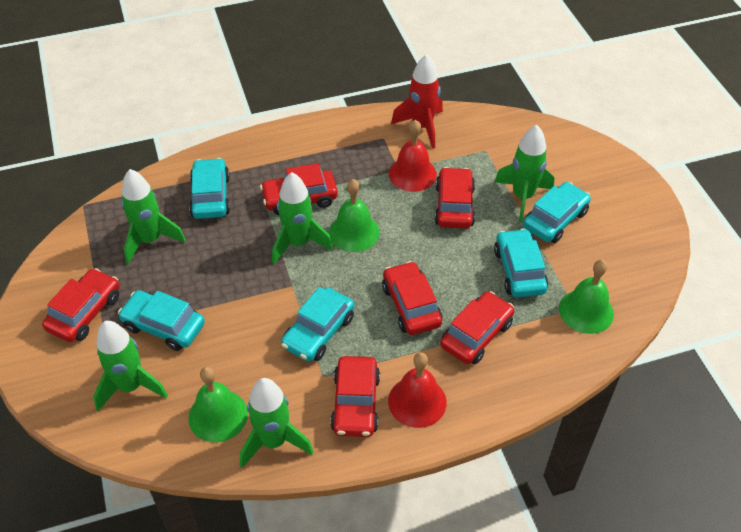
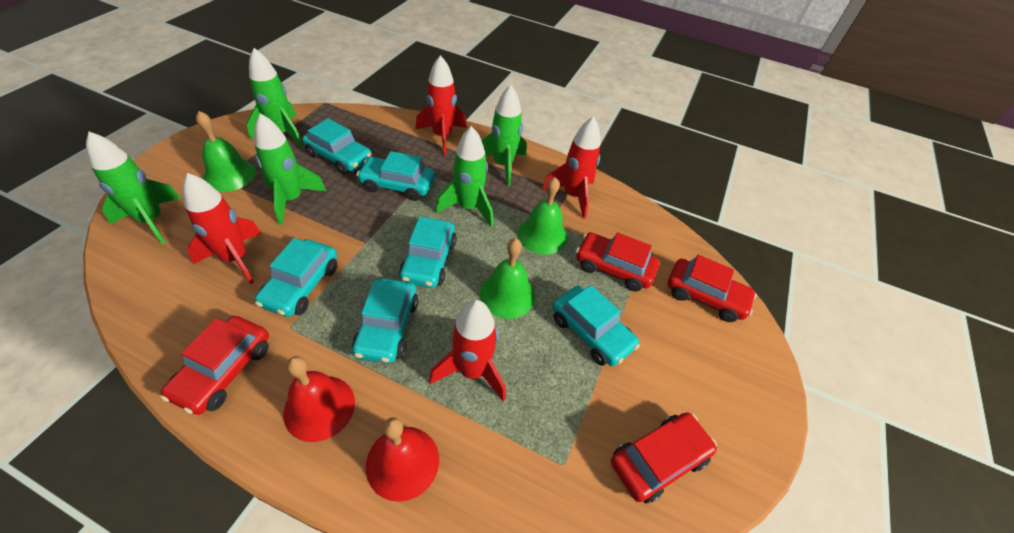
red car: [42,268,119,342] [260,163,338,215] [330,356,380,437] [382,261,442,335] [434,167,475,229] [440,291,514,364] = 6 -> [161,316,269,415] [576,232,659,291] [611,412,717,504] [668,255,757,322] = 4
red rocket: [391,54,443,149] = 1 -> [182,173,261,284] [415,55,467,156] [429,300,506,401] [542,116,601,219] = 4
turquoise car: [118,290,205,351] [189,158,230,219] [281,287,354,362] [494,228,548,297] [523,182,591,243] = 5 -> [254,238,337,317] [302,118,372,175] [352,278,418,363] [357,151,435,201] [399,217,457,288] [552,285,640,366] = 6

